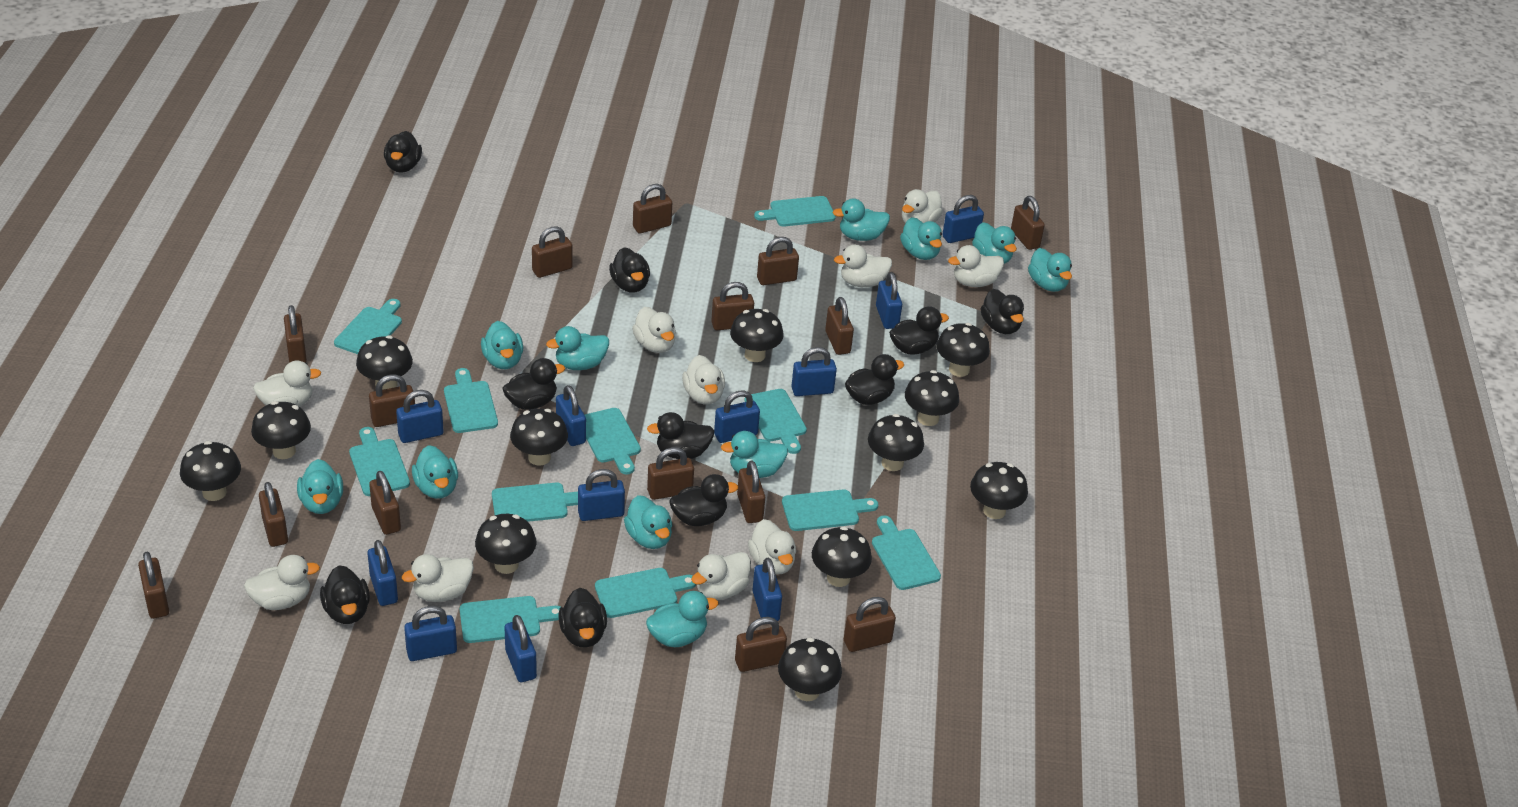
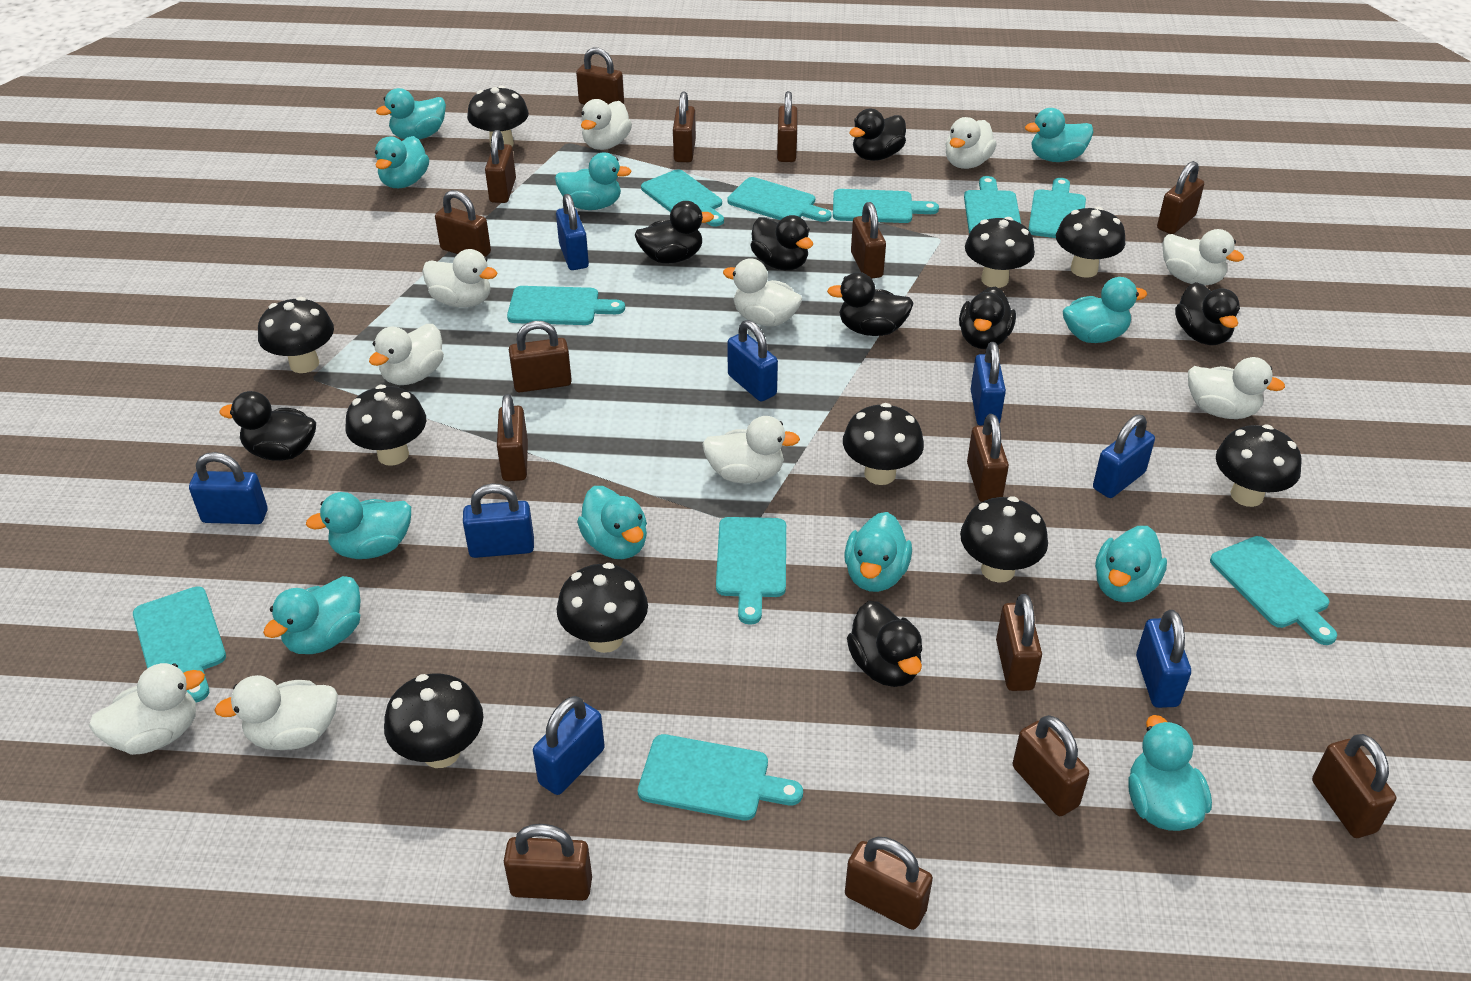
black duck: [320,565,370,624] [384,131,422,173] [502,358,565,410] [558,588,607,648] [609,247,650,293] [647,412,714,459] [670,474,738,526] [845,354,904,405] [889,306,949,355] [980,289,1024,334] = 10 -> [220,391,316,461] [635,201,714,264] [750,215,813,270] [827,272,914,336] [847,601,922,687] [849,109,906,161] [959,287,1016,349] [1175,282,1240,345] = 8
black mushroom: [180,441,241,501] [251,401,311,459] [356,336,413,390] [475,514,537,574] [510,408,568,466] [730,309,784,362] [778,637,842,701] [812,526,872,587] [868,414,924,471] [905,370,959,426] [937,323,990,377] [970,462,1028,519] = 12 -> [258,297,334,373] [345,385,426,466] [384,674,483,768] [467,86,529,147] [557,563,648,653] [843,403,924,485] [960,497,1048,583] [965,217,1035,288] [1056,207,1125,278] [1216,425,1302,507] = 10
blue padlock: [367,540,398,606] [396,390,444,443] [404,606,457,661] [505,615,537,682] [556,385,586,446] [578,469,625,521] [714,391,760,443] [752,558,782,621] [791,347,837,396] [876,272,902,329] [942,195,984,243] = 11 -> [189,452,268,524] [463,483,534,558] [533,696,605,795] [556,194,589,270] [728,320,778,401] [971,342,1006,426] [1093,415,1155,498] [1136,610,1191,708] = 8
turquoise cutting board: [334,299,402,354] [349,427,410,496] [444,368,498,433] [460,596,560,643] [492,483,578,522] [585,408,641,475] [595,568,696,618] [744,389,807,454] [754,196,836,227] [782,490,878,531] [872,515,941,590] = 11 -> [133,586,226,703] [507,286,625,325] [638,734,803,821] [641,170,724,226] [716,517,786,625] [727,177,831,222] [833,189,939,223] [964,176,1021,234] [1028,178,1086,238] [1210,536,1337,645] = 10

